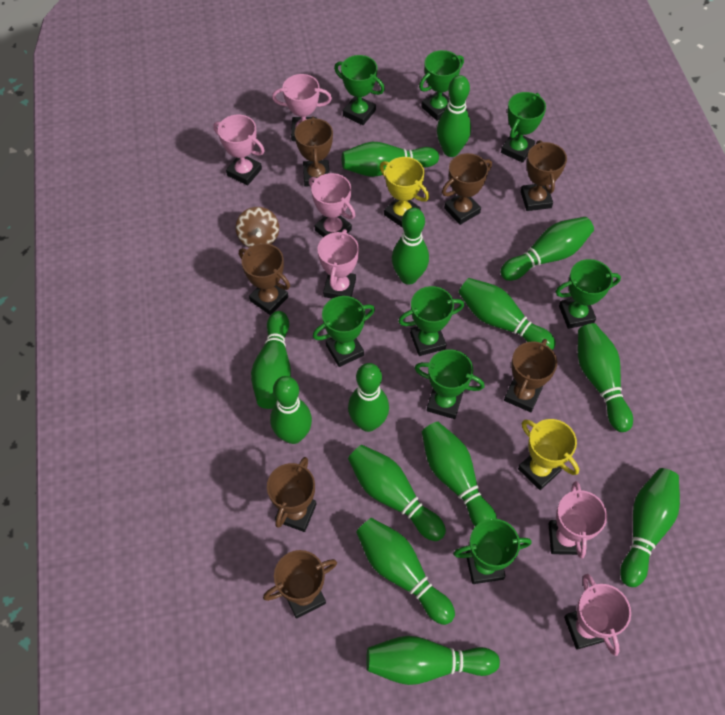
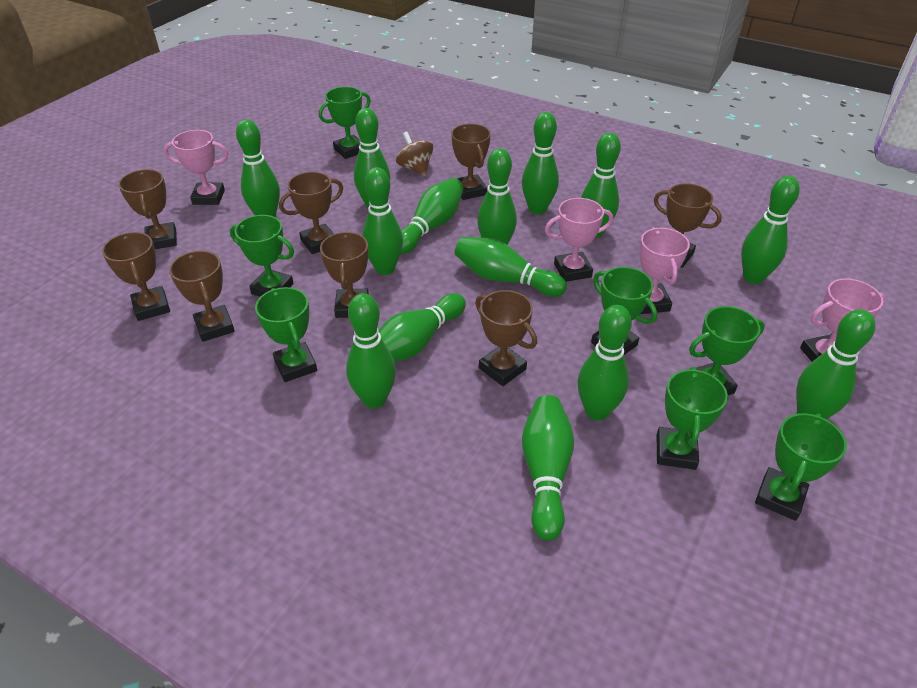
brown trophy: [239,243,290,315] [263,550,337,619] [267,457,317,532] [295,117,333,187] [442,153,492,225] [504,339,557,412] [521,140,567,211] = 7 -> [102,232,170,321] [118,169,177,249] [169,251,235,342] [279,172,343,254] [320,231,369,318] [451,124,491,200] [475,290,537,386] [654,183,722,268] = 8
green trophy: [313,296,375,367] [334,55,385,125] [398,286,464,356] [415,349,485,419] [419,50,464,121] [453,519,532,584] [501,92,546,163] [555,259,621,329] = 8 -> [230,215,294,297] [255,287,317,382] [319,87,371,159] [591,267,657,355] [657,367,728,470] [689,306,765,395] [755,413,847,521] = 7
pink trophy: [213,115,265,186] [272,74,332,141] [309,173,355,237] [317,229,359,299] [549,481,607,558] [564,574,631,656] = 6 -> [164,130,229,205] [545,198,613,282] [640,227,690,314] [800,278,886,362] = 4
yellow trophy: [380,157,429,228] [518,419,579,490] = 2 -> none = 0

